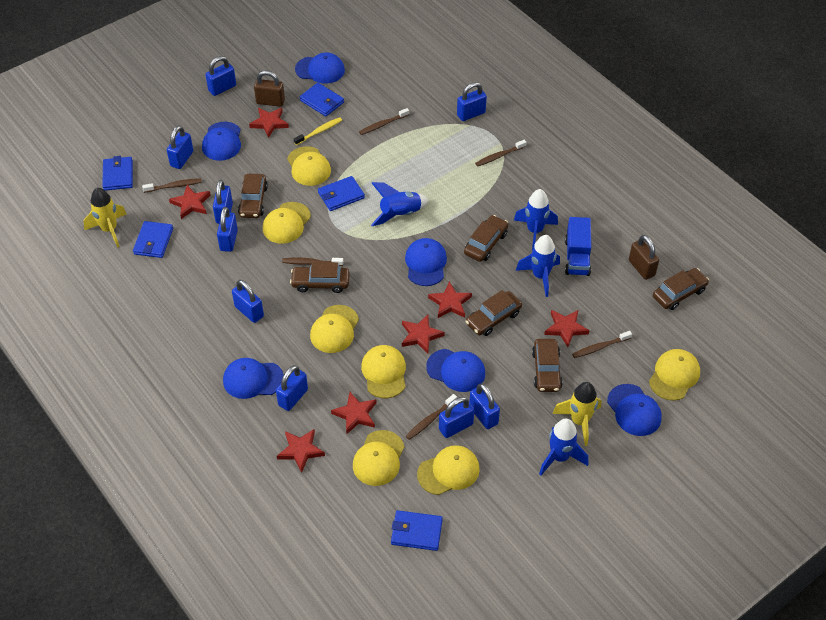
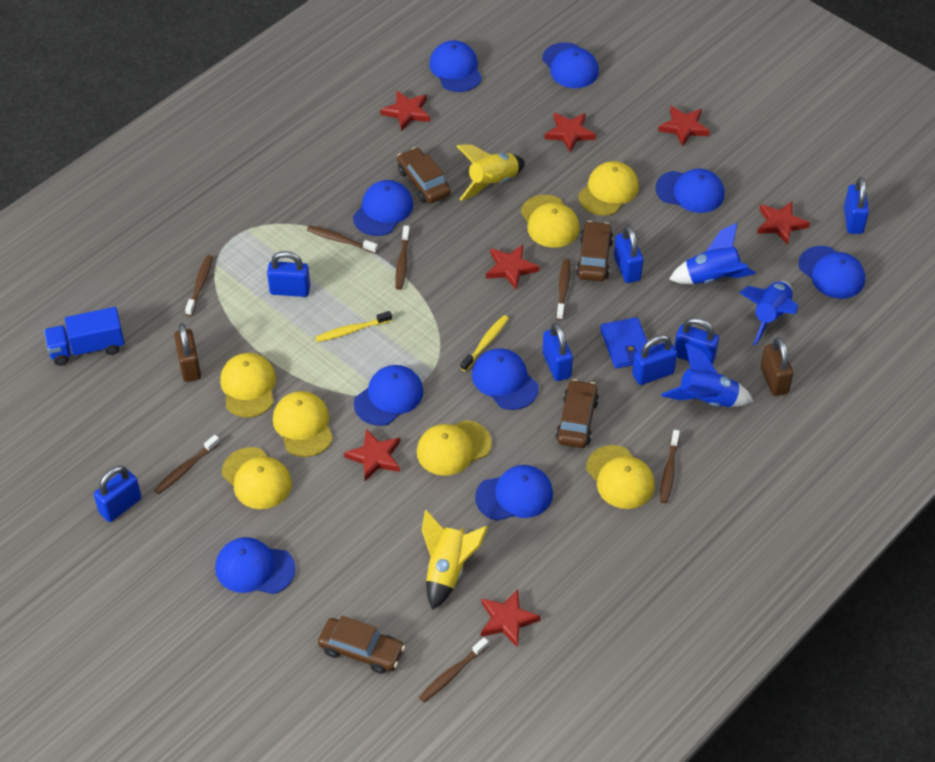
blue cap: [202,122,241,161] [223,358,284,399] [295,52,345,83] [405,238,447,286] [426,349,485,392] [607,384,662,436] = 6 -> [215,537,296,594] [353,180,413,236] [354,365,424,426] [429,40,482,92] [472,348,539,410] [475,465,553,521] [542,42,599,88] [655,169,725,213] [798,246,865,299] = 9
blue padlock: [167,126,193,169] [205,56,236,96] [213,180,233,224] [217,207,238,252] [232,280,264,323] [276,365,308,411] [439,397,474,438] [457,82,487,121] [469,383,500,429] = 9 -> [94,465,142,522] [267,251,310,297] [542,323,573,381] [614,225,643,283] [632,335,677,385] [674,317,719,365] [844,177,869,234] = 7
blue rocket: [371,182,428,226] [514,189,558,251] [516,235,560,297] [539,419,589,475] = 4 -> [661,343,753,407] [669,223,756,284] [739,281,798,346] = 3
blue wallet: [102,156,133,191] [133,221,173,258] [300,83,344,116] [318,176,365,211] [391,510,443,551] = 5 -> [600,317,647,369] = 1
brown car: [238,174,268,218] [290,262,350,293] [464,215,508,262] [465,290,522,336] [532,339,563,392] [653,268,709,310] = 6 -> [318,616,405,674] [397,147,451,203] [556,379,599,448] [576,221,613,282] = 4
brown toothbrush: [142,178,202,193] [282,258,343,266] [359,108,409,135] [406,394,457,440] [475,140,526,166] [572,331,632,358] = 6 -> [154,435,220,494] [185,255,213,316] [307,225,378,254] [395,226,410,290] [419,637,489,702] [556,258,571,320] [660,430,680,503] = 7
yellow toothbrush: [294,117,342,145] = 1 -> [315,311,392,342] [460,315,509,372] = 2

